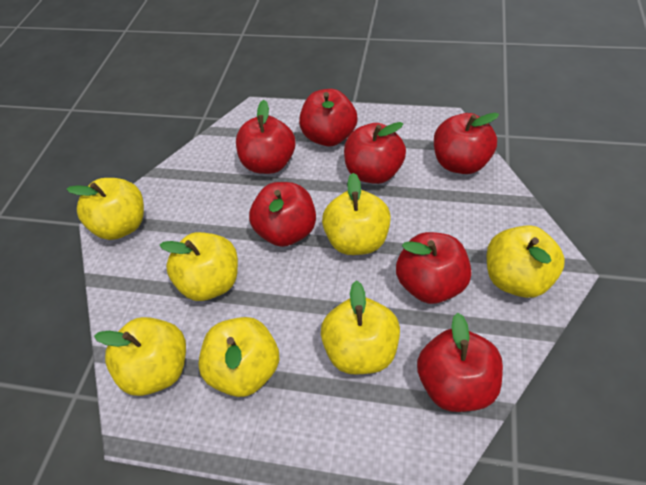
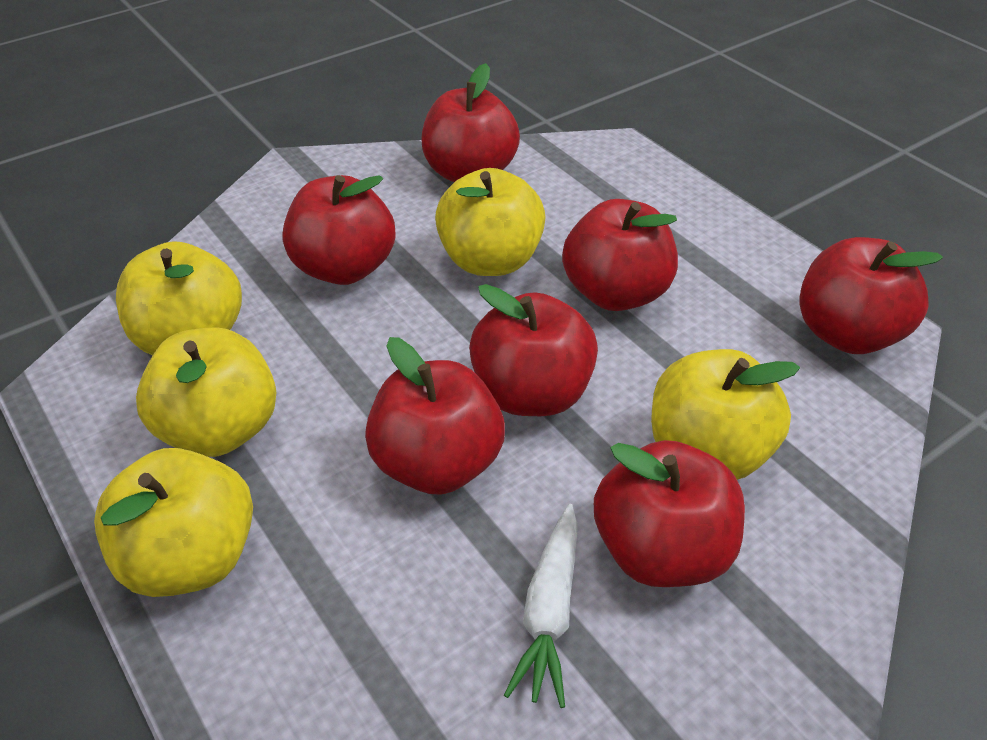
white carrot: none = 0 -> [504,504,578,708] = 1
yellow apple: [66,178,144,240] [94,317,186,396] [159,232,238,301] [198,317,279,397] [321,281,400,375] [322,173,391,255] [487,225,565,298] = 7 -> [94,448,253,597] [116,241,242,355] [136,327,276,457] [435,168,546,276] [651,349,800,480] = 5

